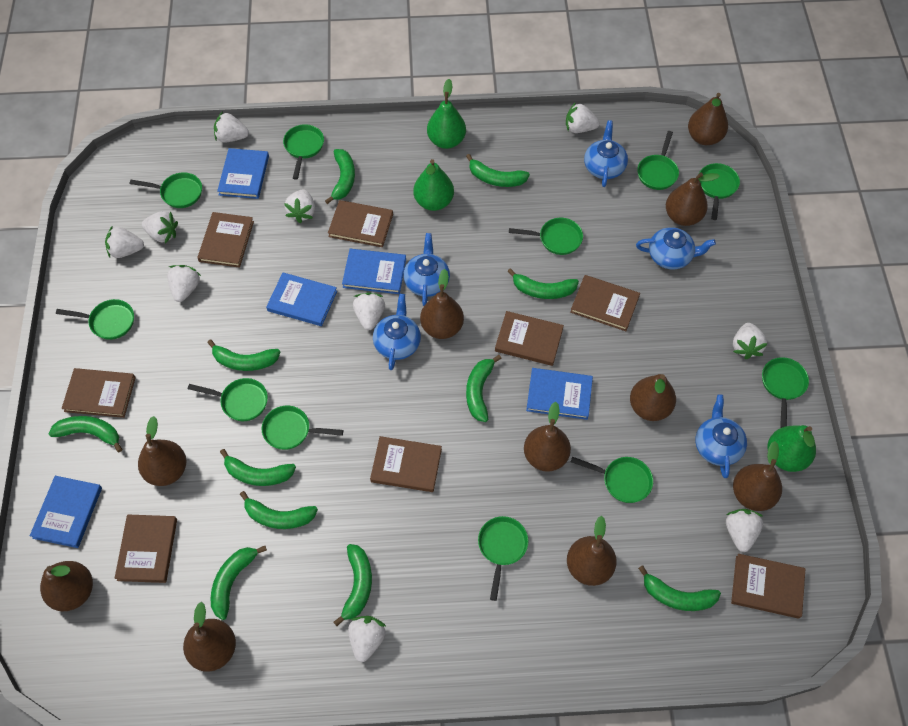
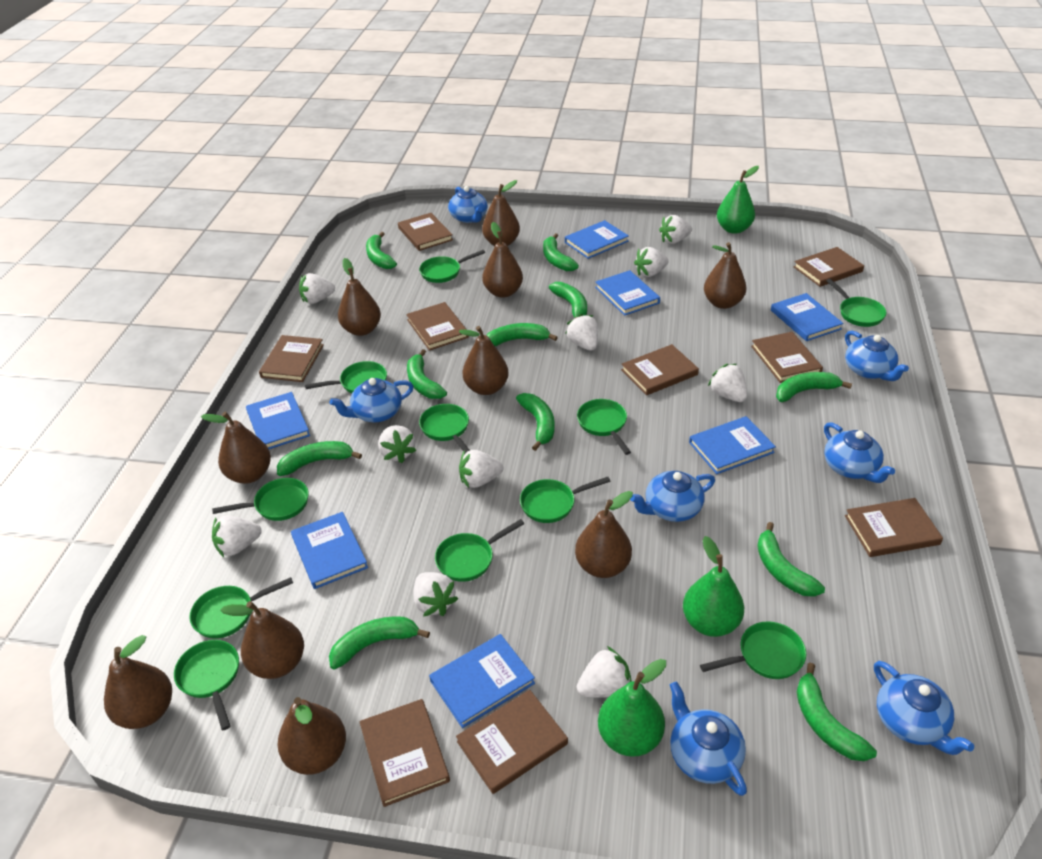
blue book: [30,476,102,548] [217,148,269,199] [266,273,337,326] [342,249,406,294] [526,368,593,420] = 5 -> [246,392,310,449] [291,512,368,589] [429,634,535,728] [565,220,629,259] [595,270,660,316] [689,416,776,474] [771,293,843,341] = 7
blue teapot: [373,294,421,370] [403,233,450,306] [584,120,628,187] [636,227,716,269] [695,395,747,478] = 5 -> [330,378,414,422] [448,186,488,223] [630,471,715,522] [670,681,747,796] [824,422,895,483] [845,331,909,381] [874,661,974,755] = 7
brown book: [62,368,136,418] [115,515,177,583] [197,212,254,268] [328,200,393,247] [370,436,442,492] [495,311,564,366] [570,275,640,331] [731,554,805,619] = 8 -> [259,335,324,382] [359,699,450,807] [398,213,453,251] [406,302,469,351] [456,690,568,794] [621,344,699,395] [751,332,823,383] [794,247,864,287] [845,498,943,557] = 9

